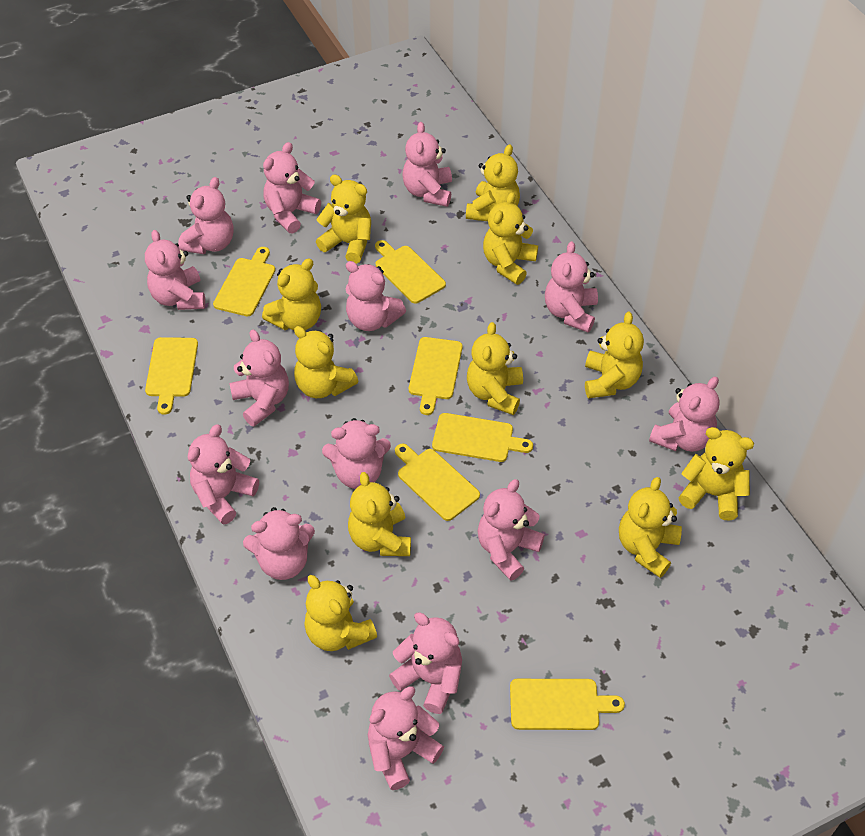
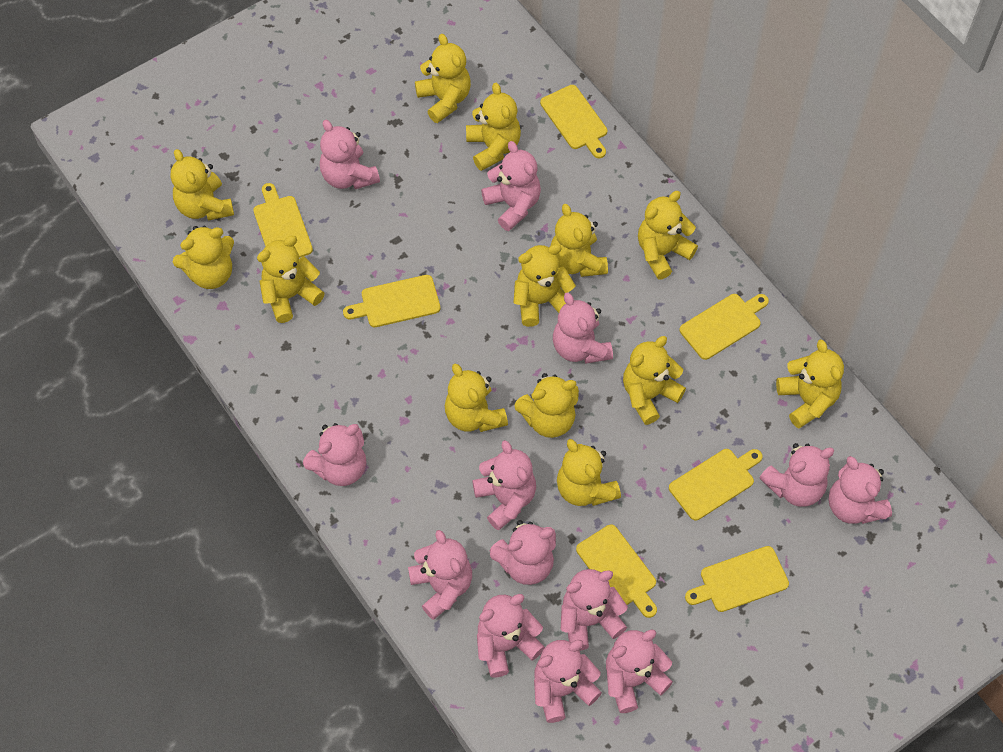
pink teddy bear: [145,230,205,310] [178,177,234,254] [188,424,259,524] [229,330,289,427] [243,507,315,580] [263,142,321,233] [322,418,391,489] [345,261,406,331] [368,686,444,790] [389,613,462,714] [402,122,452,207] [478,479,545,581] [545,241,598,333] [649,377,719,452] = 14 -> [303,423,366,486] [320,120,380,189] [408,530,472,620] [472,440,536,531] [477,594,545,678] [481,141,541,231] [489,520,556,585] [534,640,602,723] [553,292,613,364] [561,569,628,651] [606,629,673,713] [759,443,834,507] [829,456,892,524] = 13
yellow teddy bear: [262,258,321,330] [294,326,358,398] [304,575,377,651] [316,174,371,264] [348,472,411,556] [466,144,520,221] [467,322,523,415] [483,192,538,285] [585,312,644,398] [619,477,682,578] [679,427,754,521] = 11 -> [171,149,234,221] [173,226,234,289] [257,236,325,323] [415,34,471,123] [445,363,508,432] [466,83,521,171] [514,244,576,327] [515,373,579,438] [550,204,608,277] [557,439,621,506] [623,336,686,425] [638,191,698,280] [776,339,844,428] = 13

